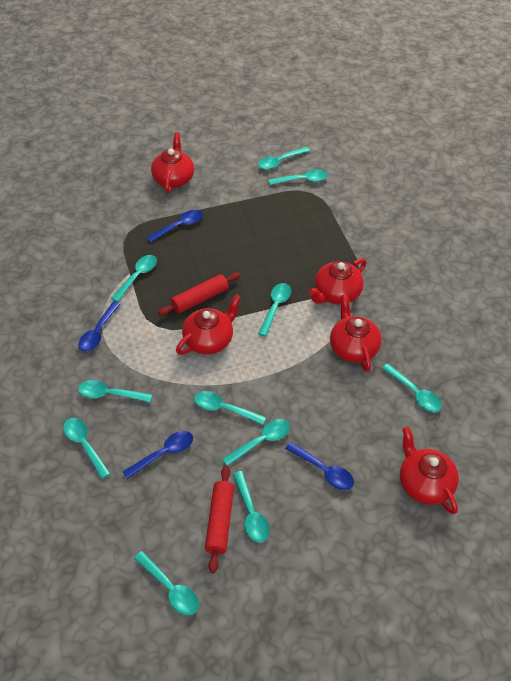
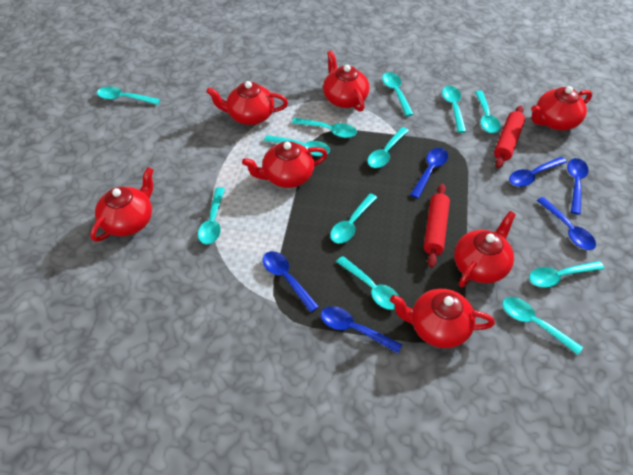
blue spoon: [78,301,121,352] [123,431,193,479] [147,210,203,242] [285,442,354,490] = 4 -> [263,251,319,312] [321,306,402,353] [410,148,448,199] [509,157,567,187] [536,197,596,250] [567,158,589,215] = 6
red teapot: [151,132,194,193] [176,295,241,355] [308,258,366,304] [330,294,382,372] [400,426,459,514] = 5 -> [90,167,154,242] [206,81,288,125] [242,141,327,188] [323,50,370,112] [390,289,495,348] [454,211,516,287] [531,86,592,130] = 7
turquoise spoon: [63,418,111,479] [78,380,152,402] [111,255,157,302] [134,551,199,615] [194,391,266,425] [222,419,290,466] [233,471,270,543] [258,147,310,170] [258,283,291,336] [269,169,328,185] [382,363,442,412] = 11 -> [97,86,160,105] [198,187,225,244] [264,135,330,156] [292,118,357,138] [330,193,378,243] [336,256,399,310] [367,127,409,168] [382,72,414,116] [442,86,466,133] [475,91,501,133] [502,297,583,355] [529,261,604,288] = 12

